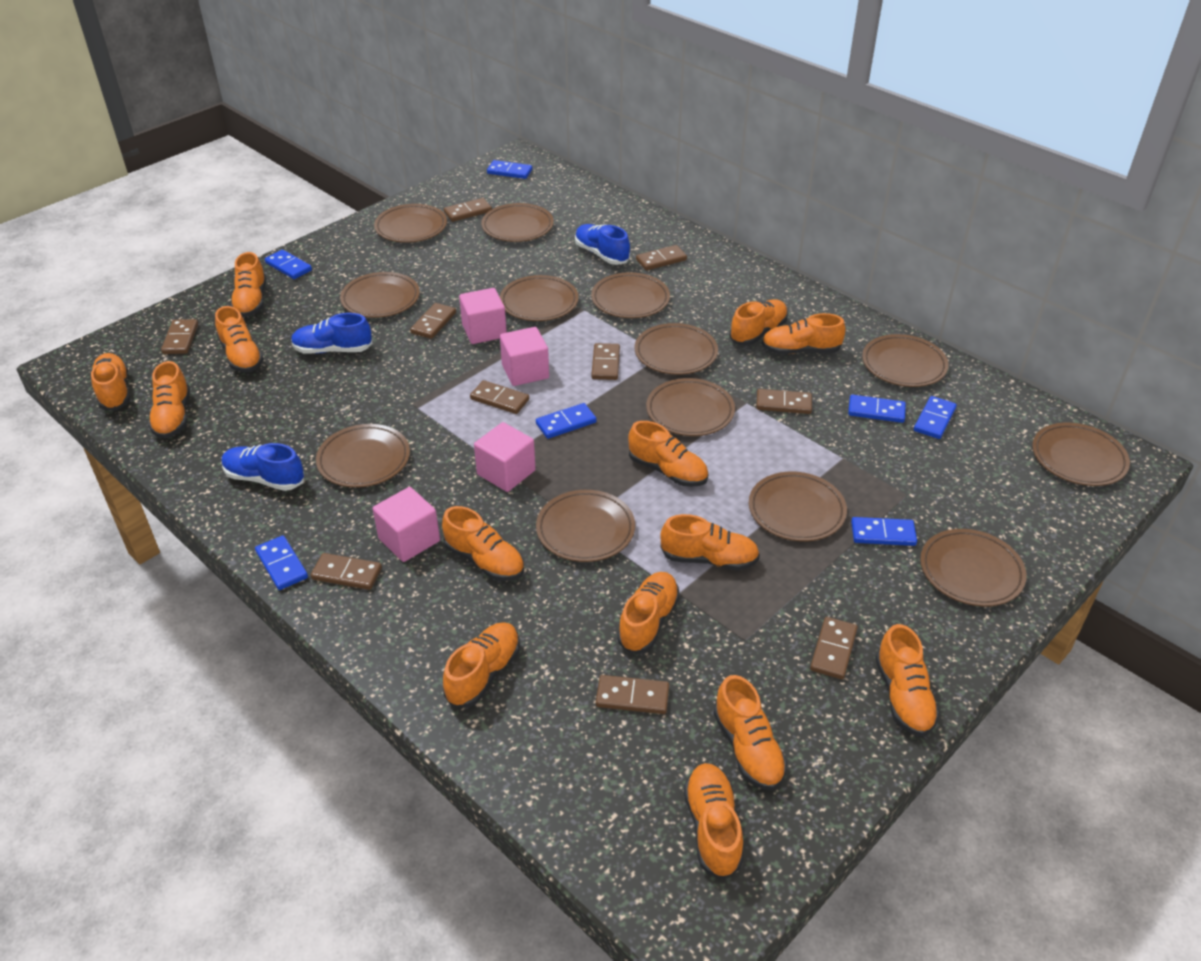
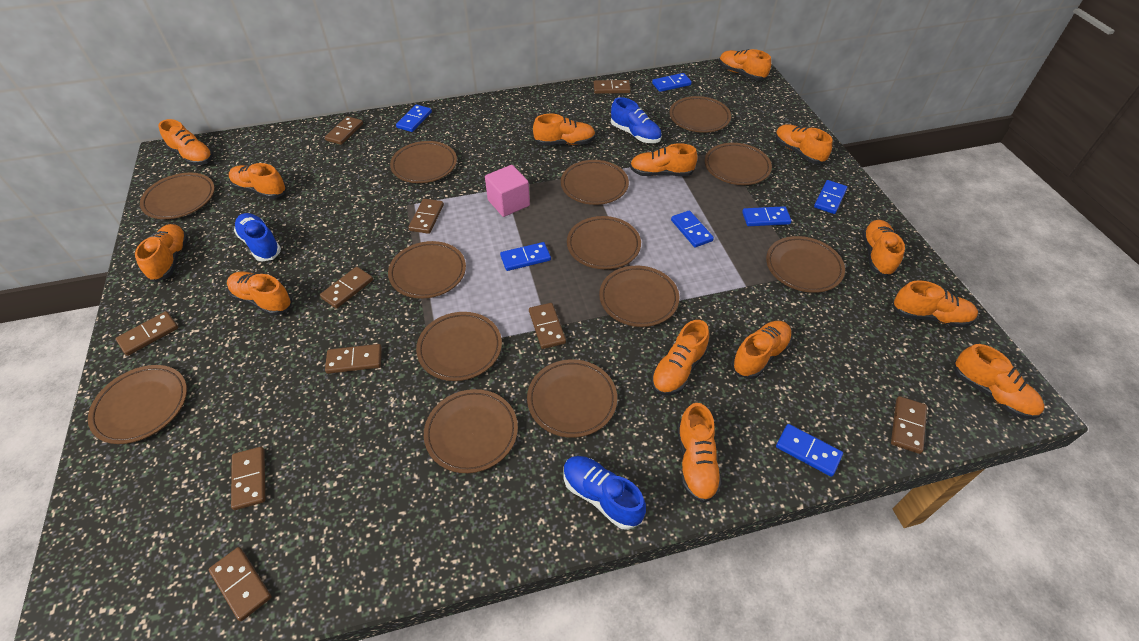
pink cube: [373,487,440,562] [459,288,507,344] [474,422,536,492] [500,327,549,386] = 4 -> [485,165,530,217] = 1

